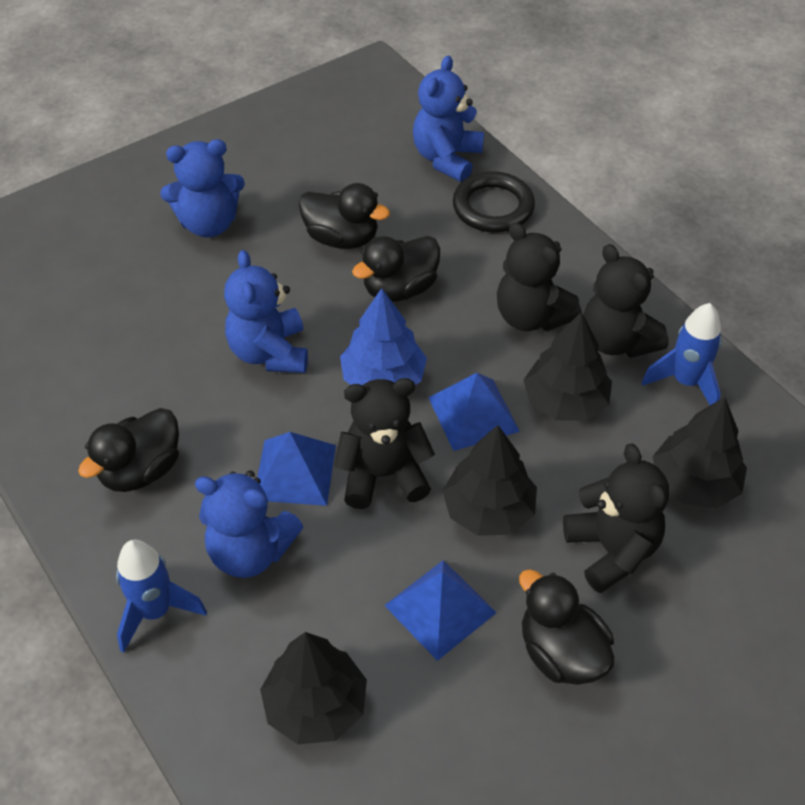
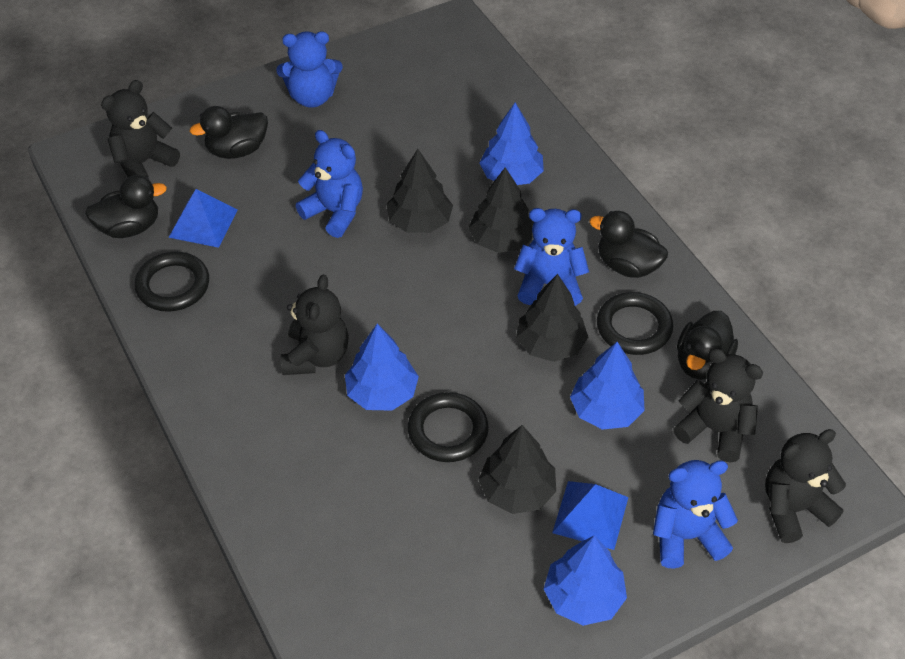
black ring: [453,171,535,233] = 1 -> [134,252,209,312] [408,392,489,462] [597,292,673,355] = 3
blue pyramid: [258,432,336,506] [384,560,497,661] [428,373,520,451] = 3 -> [169,189,237,248] [552,481,629,550] = 2
blue rocket: [116,540,207,653] [641,303,722,405] = 2 -> none = 0
blue tree: [340,288,427,385] = 1 -> [345,324,419,411] [479,102,544,185] [544,536,627,626] [570,342,645,430] = 4

